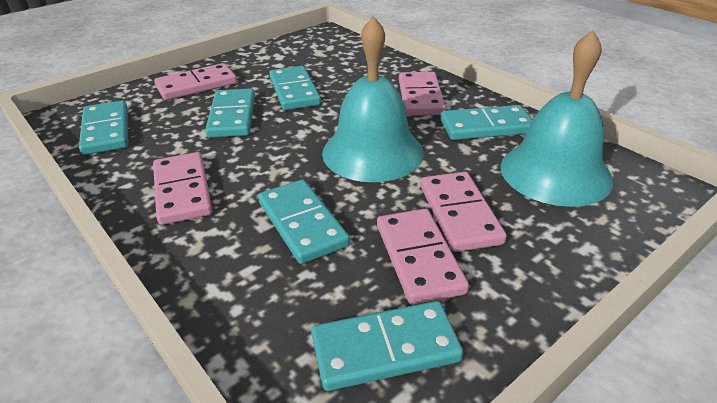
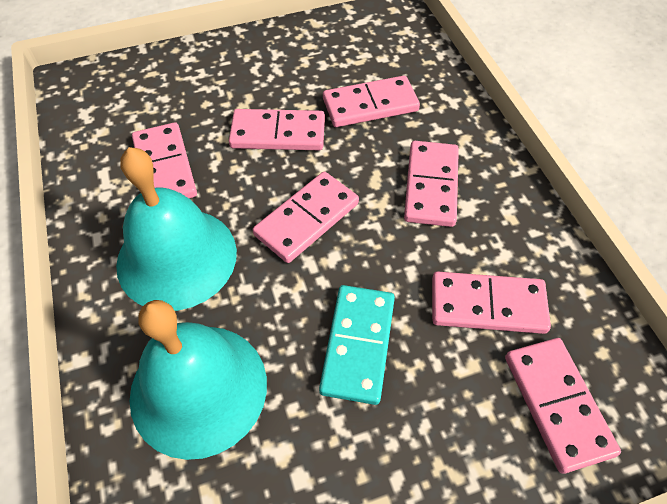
pink domino: [153,152,212,225] [154,63,237,100] [377,209,469,305] [399,72,446,116] [421,172,507,252] = 5 -> [132,122,197,198] [229,109,325,150] [253,172,359,263] [323,76,420,127] [404,141,459,227] [432,272,551,334] [505,338,621,474] = 7
turquoise domino: [79,100,128,155] [205,88,255,138] [258,180,350,264] [269,66,321,110] [311,301,464,391] [440,105,532,140] = 6 -> [319,285,395,405] = 1

